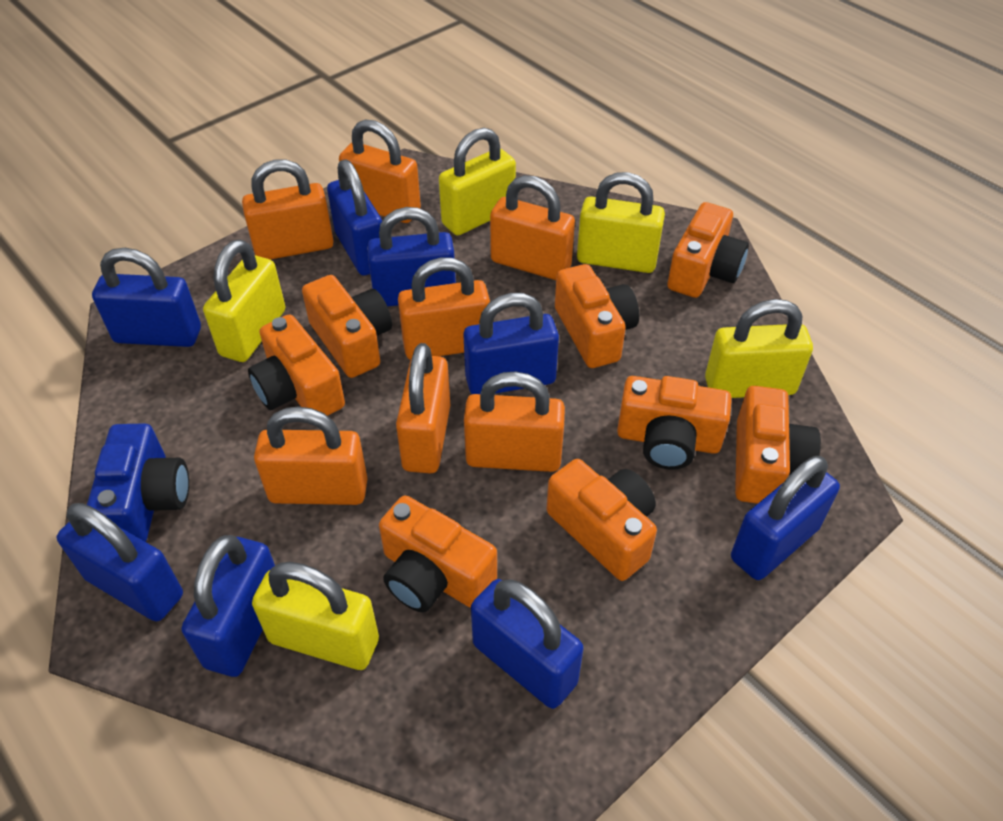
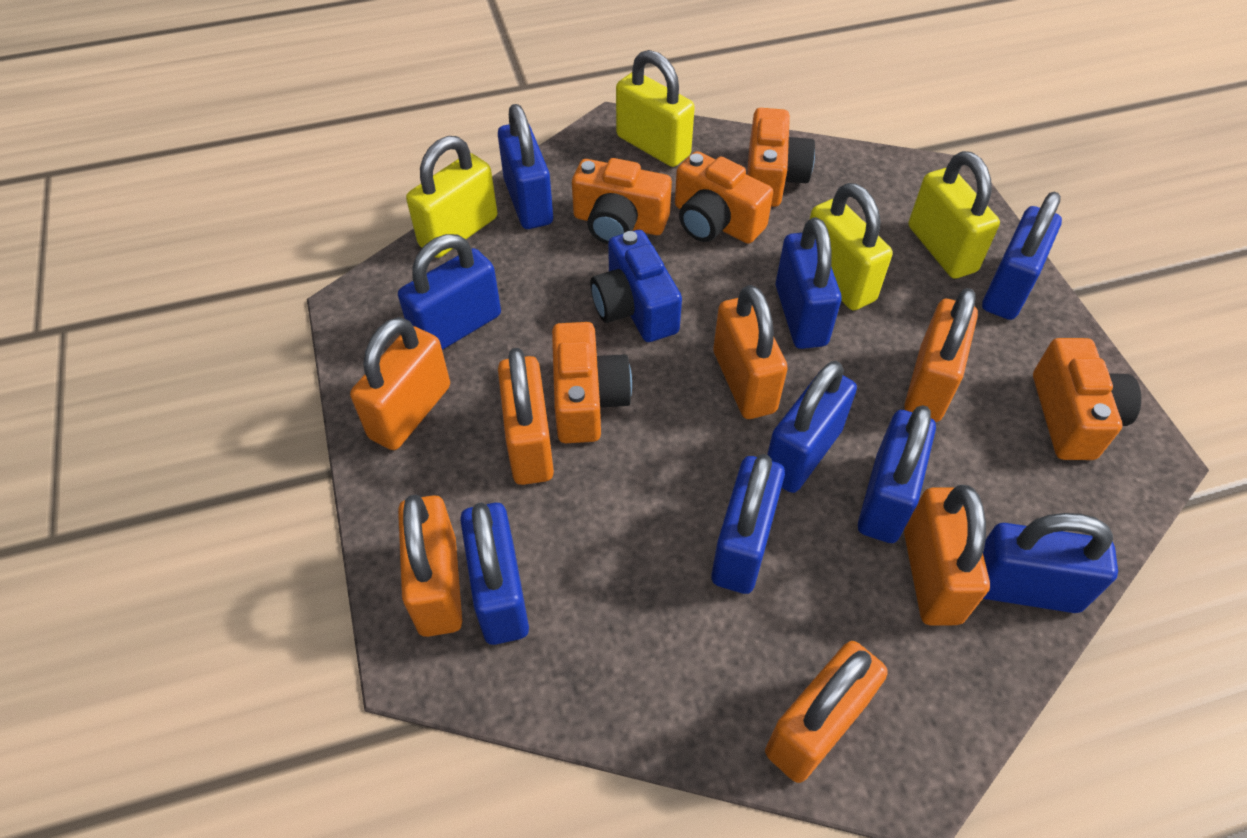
blue padlock: [57,503,183,622] [92,248,201,347] [182,535,275,677] [327,160,382,276] [367,207,456,306] [463,293,559,394] [471,579,584,709] [731,456,840,580] = 8 -> [398,234,501,350] [460,502,529,645] [498,104,553,229] [711,454,785,594] [767,361,857,493] [776,217,841,349] [858,405,936,543] [982,192,1062,320] [983,513,1118,613] = 9
orange camera: [248,315,345,416] [302,275,392,378] [379,495,497,613] [546,459,657,581] [555,264,639,368] [617,376,732,470] [667,202,749,298] [735,386,821,504] = 8 -> [552,322,632,443] [572,158,672,244] [675,151,773,244] [747,108,815,207] [1033,338,1141,460] = 5
yellow padlock: [203,240,285,362] [252,562,379,670] [439,128,516,235] [577,172,665,273] [705,299,813,398] = 5 -> [406,136,497,258] [616,50,695,167] [810,183,893,311] [909,151,1000,279] = 4

